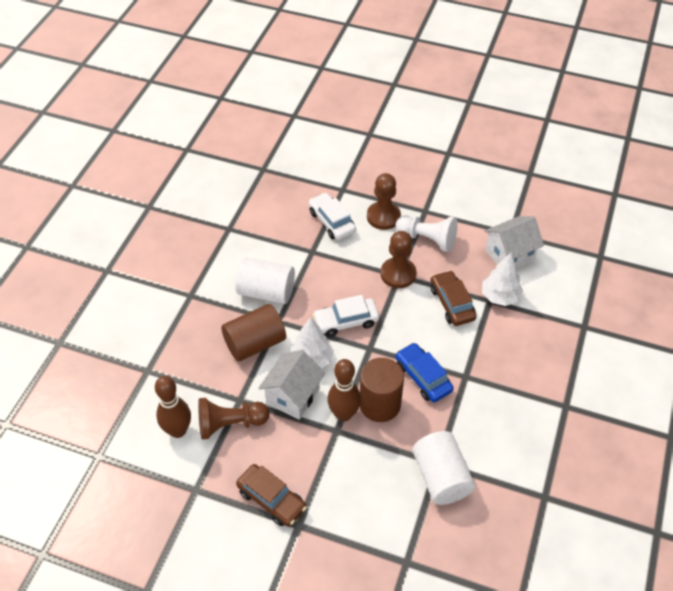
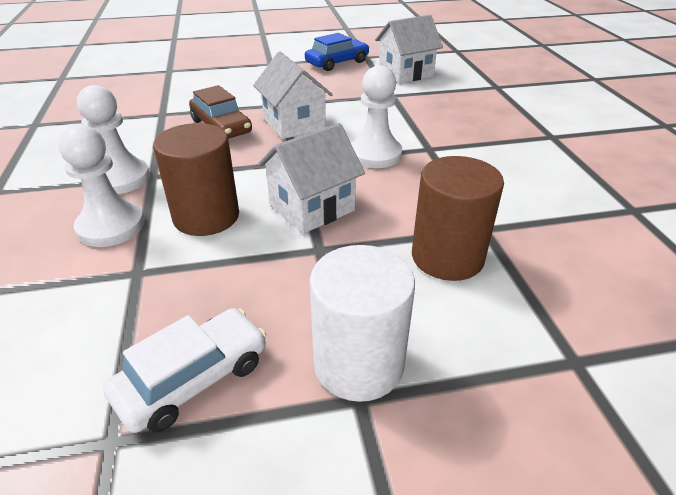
brown bowling pin: [155,376,191,438] [327,359,361,422] = 2 -> none = 0
brown car: [236,464,307,527] [431,270,476,326] = 2 -> [189,85,252,139] = 1
brown pawn: [198,398,269,440] [367,173,401,230] [381,231,416,288] = 3 -> none = 0
white car: [309,193,356,240] [313,295,379,337] = 2 -> [103,308,266,433] = 1
white cylinder: [235,257,295,304] [412,431,475,505] = 2 -> [310,245,415,402] = 1
white house: [258,350,325,420] [484,216,544,268] = 2 -> [253,52,333,139] [257,123,365,234] [375,15,443,84] = 3
white pawn: [396,215,458,252] = 1 -> [59,125,144,247] [77,85,150,194] [351,65,402,168] = 3
white tree: [291,317,334,368] [482,253,523,306] = 2 -> none = 0

